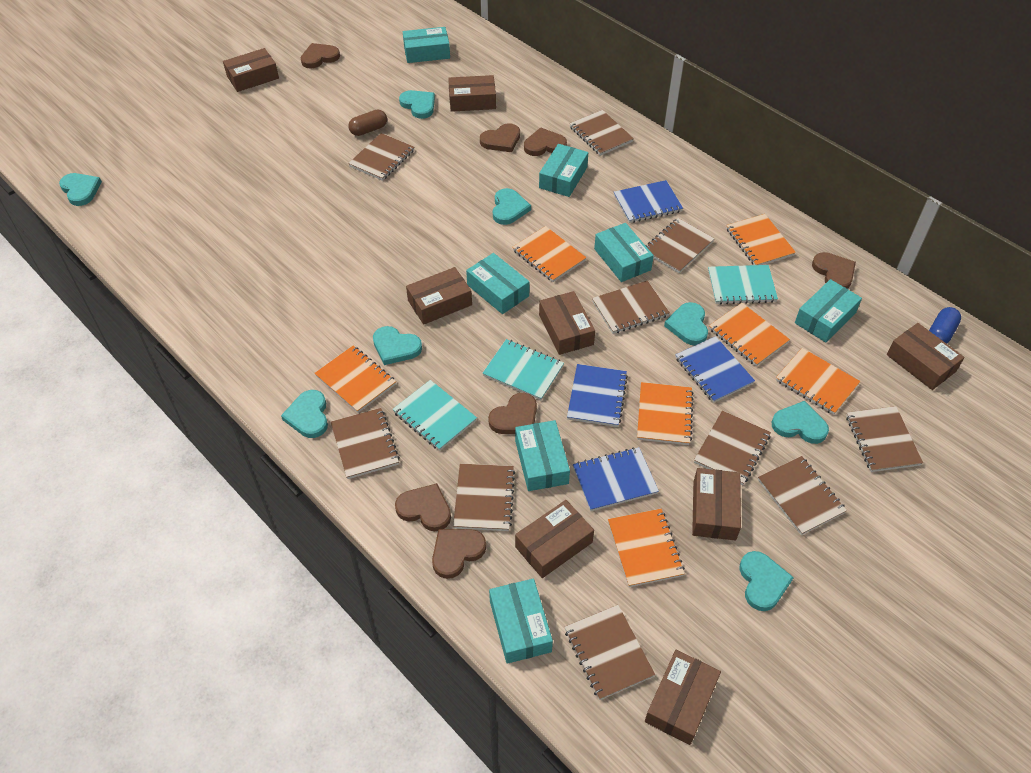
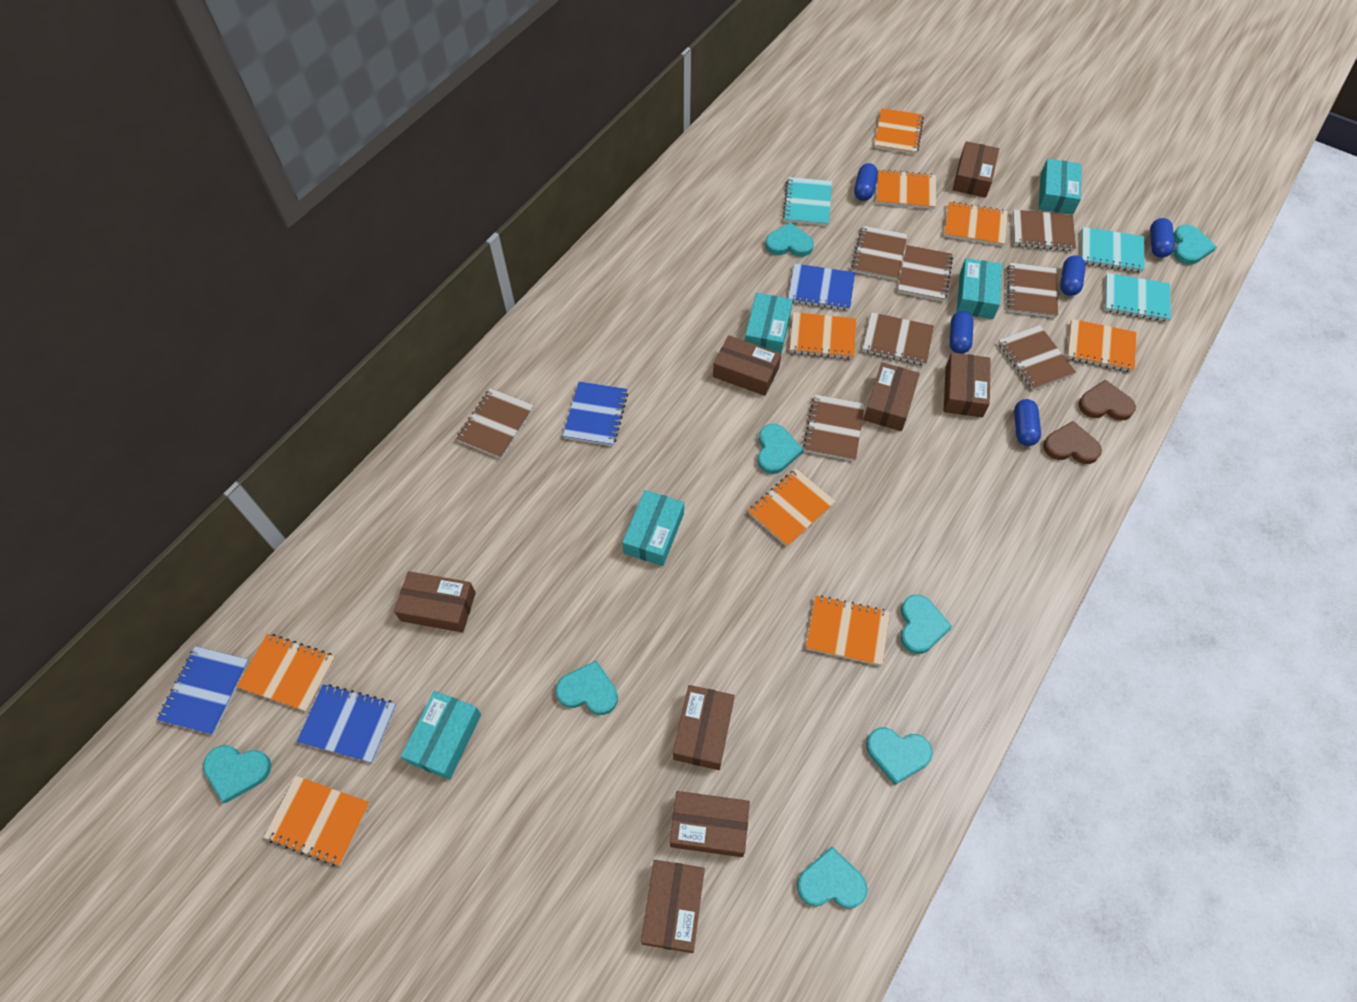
blue capsule: [929,307,961,344] = 1 -> [854,163,878,201] [949,311,973,354] [1014,399,1041,446] [1060,255,1086,296] [1150,218,1175,258] = 5
brown capsule: [348,109,387,136] = 1 -> none = 0
brown heart: [301,43,340,68] [395,483,451,531] [432,529,486,579] [480,123,520,152] [488,393,537,434] [524,127,567,156] [812,252,856,289] = 7 -> [1043,421,1102,464] [1079,380,1136,421] = 2
brown notebook: [331,408,400,479] [348,133,414,181] [453,464,515,531] [565,605,655,700] [569,110,634,156] [592,280,670,334] [645,218,715,273] [694,410,771,485] [758,456,847,535] [846,406,923,472] = 10 -> [456,388,534,459] [803,394,865,461] [851,225,908,281] [862,312,934,365] [898,245,953,301] [998,325,1076,390] [1007,262,1058,318] [1012,209,1076,251] = 8
orange notebook: [315,346,396,413] [512,226,586,282] [608,509,685,587] [637,382,694,445] [709,303,790,366] [726,214,796,265] [776,348,860,415] = 7 -> [236,634,336,712] [264,776,370,866] [748,468,836,547] [790,312,856,359] [806,595,890,666] [874,108,924,155] [877,169,936,209] [944,202,1008,246] [1067,319,1137,372] = 9
turquoise box: [403,27,450,63] [466,253,530,314] [489,579,553,664] [515,420,570,491] [539,144,588,197] [594,223,654,282] [795,279,862,342] = 7 -> [401,691,481,780] [622,490,684,566] [745,293,793,354] [956,258,1002,319] [1039,159,1082,215] = 5

